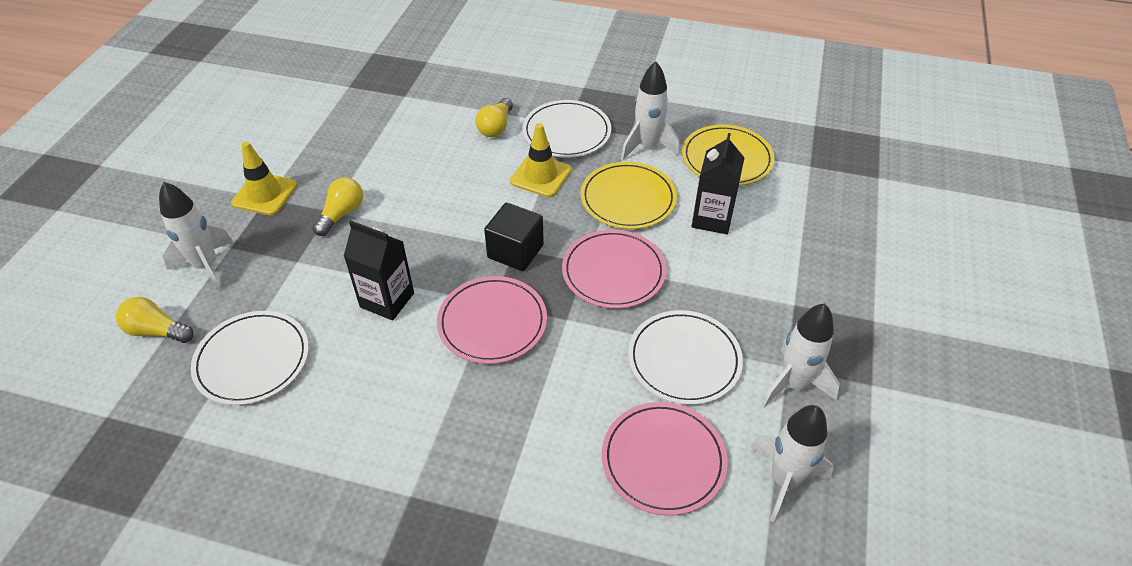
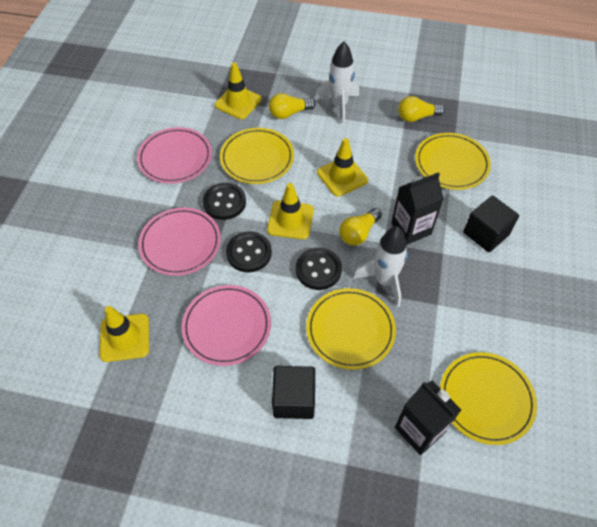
black button: none = 0 -> [203,183,246,220] [226,231,272,272] [296,248,342,290] = 3
black cube: [484,202,544,271] = 1 -> [272,366,315,419] [463,196,519,252] = 2
white plate: [191,311,309,405] [522,100,611,158] [628,310,743,405] = 3 -> none = 0
white rocket: [159,182,233,291] [621,61,680,160] [750,405,834,522] [762,303,840,407] = 4 -> [315,41,359,125] [353,226,408,307] = 2
yellow plate: [581,162,677,229] [682,125,775,186] = 2 -> [220,128,294,184] [306,288,396,370] [415,133,491,190] [440,352,537,445] = 4
yellow traffic cone: [231,141,297,215] [510,123,572,197] = 2 -> [100,306,149,362] [215,62,262,119] [267,183,314,239] [317,138,368,197] = 4

